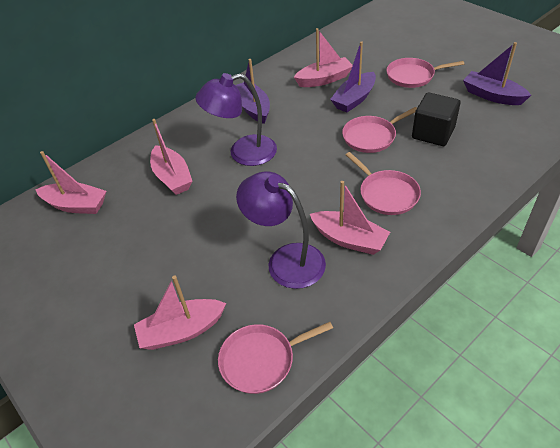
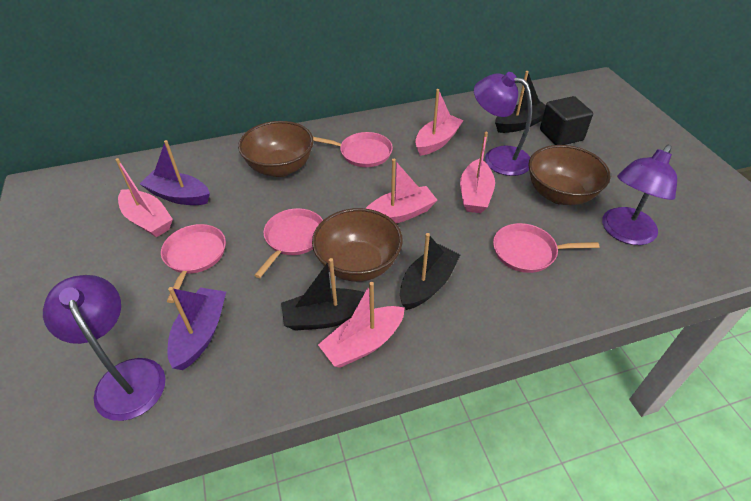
black boat: none = 0 -> [281,258,370,331] [400,233,460,310] [495,71,546,133] = 3
brown bowl: none = 0 -> [238,121,314,177] [312,208,403,282] [528,145,610,205] = 3
purple boat: [235,59,270,124] [330,41,376,113] [463,42,531,105] = 3 -> [140,140,210,205] [167,287,226,370] = 2
purple lamp: [196,73,277,166] [236,171,326,289] = 2 -> [43,275,165,421] [474,72,532,176] [602,145,677,245] = 3

